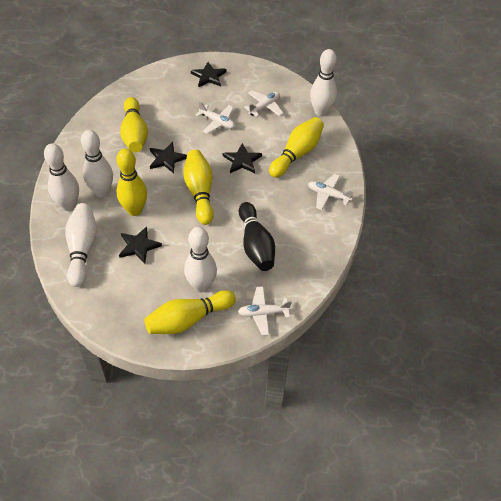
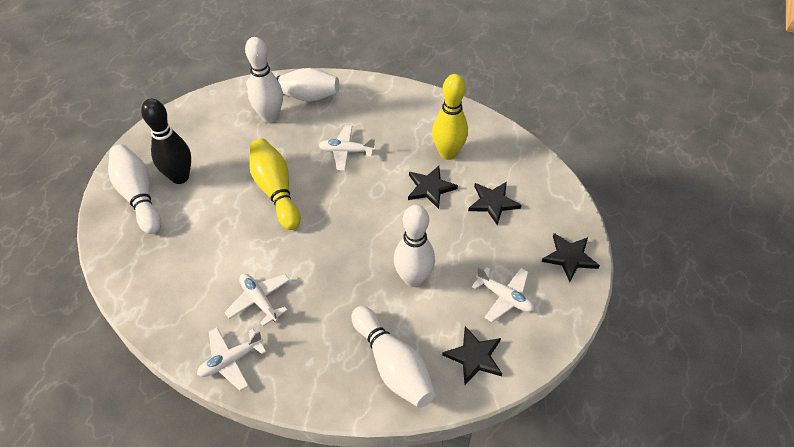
yellow bowling pin: [116,149,147,216] [120,97,148,153] [144,290,236,334] [183,150,214,225] [269,117,324,178] = 5 -> [249,138,301,230] [432,74,468,160] = 2

